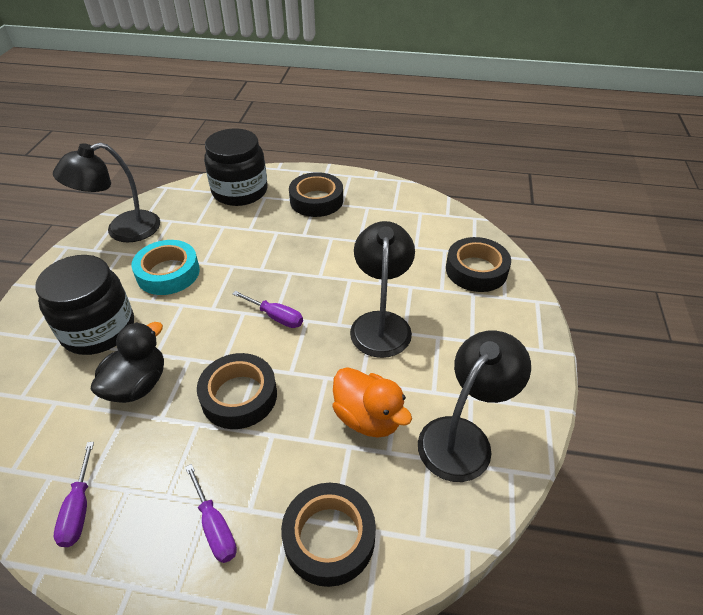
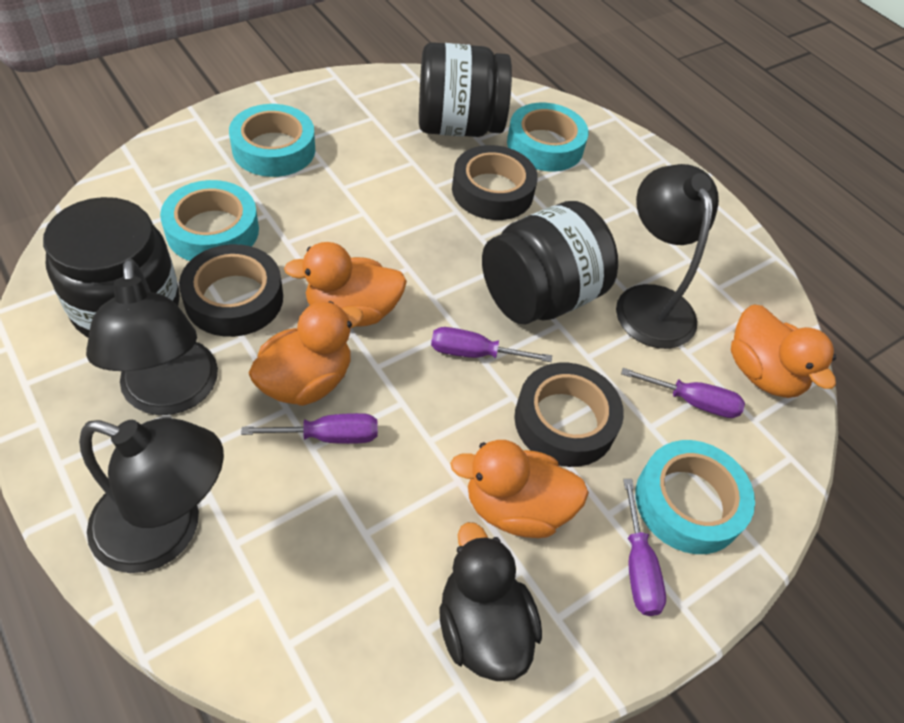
black jar: [35,255,134,355] [204,128,268,206] = 2 -> [43,197,180,338] [419,42,512,137] [482,201,618,324] = 3
black tape: [197,353,277,429] [281,483,376,587] [289,172,343,217] [446,237,511,292] = 4 -> [179,244,283,337] [452,145,538,220] [514,363,624,467] = 3
orange duck: [332,367,412,438] = 1 -> [248,301,364,406] [284,242,407,327] [450,440,589,538] [731,305,836,398] = 4
purple screwdriver: [54,442,94,547] [185,464,237,563] [233,291,303,328] = 3 -> [241,413,378,444] [431,327,552,362] [621,368,745,418] [623,479,666,616] = 4
turquoise tape: [131,240,200,295] = 1 -> [160,180,259,261] [229,104,315,177] [507,102,589,171] [635,440,755,554] = 4

